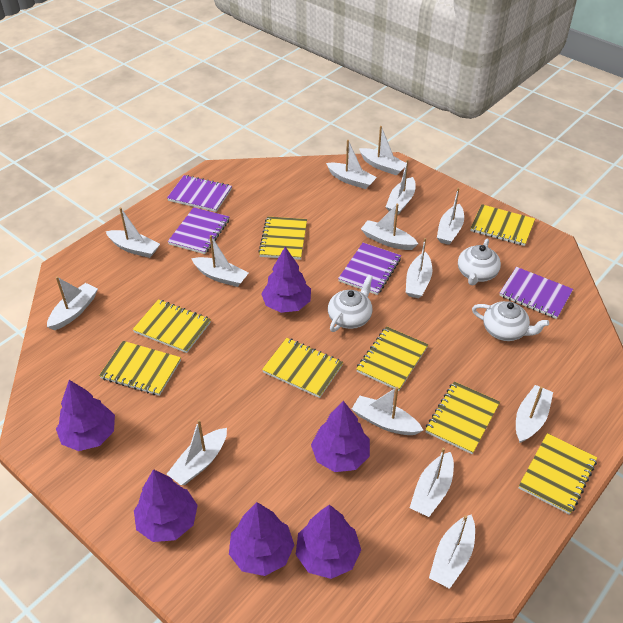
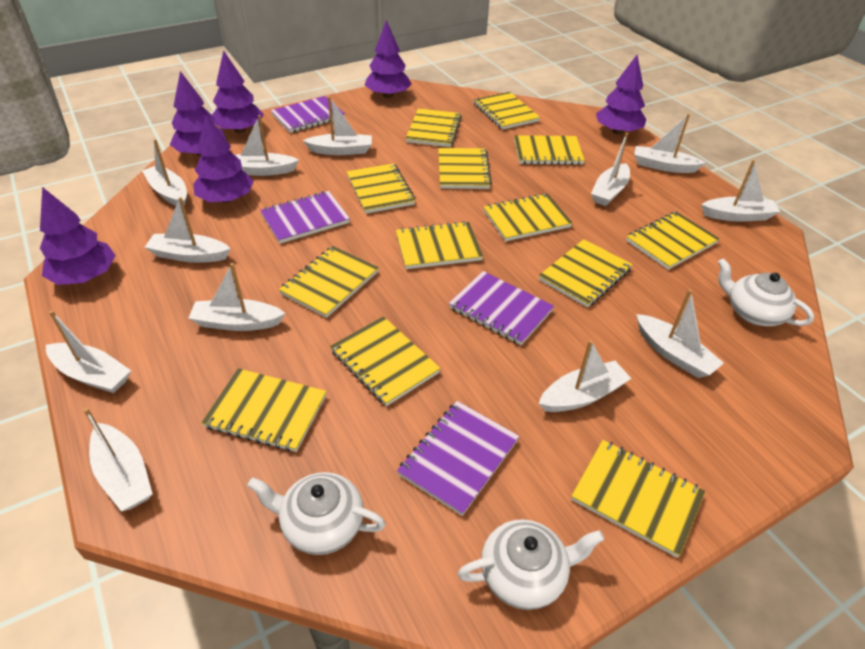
white boat: [47,276,98,330] [106,207,160,258] [167,420,227,485] [191,235,249,287] [326,140,377,189] [352,387,423,435] [359,126,406,176] [361,204,418,250] [386,159,416,215] [406,238,432,298] [410,448,454,517] [429,514,475,589] [437,187,464,245] [516,385,553,443] = 14 -> [46,310,131,393] [84,408,153,511] [142,139,187,206] [145,197,231,263] [188,263,286,331] [235,115,299,176] [303,96,372,155] [538,340,632,412] [591,133,630,206] [634,114,706,173] [636,289,724,378] [701,160,780,222] = 12
yellow notebook: [99,341,181,396] [133,299,211,353] [258,216,307,260] [262,338,343,398] [356,326,428,391] [425,381,500,454] [470,204,535,246] [519,433,597,515] = 8 -> [201,368,327,452] [279,246,379,318] [330,316,441,406] [347,163,416,214] [396,221,483,269] [406,108,462,147] [438,148,492,189] [473,92,540,130] [483,193,573,241] [514,135,585,165] [539,239,633,308] [571,440,705,558] [626,211,720,270] = 13

